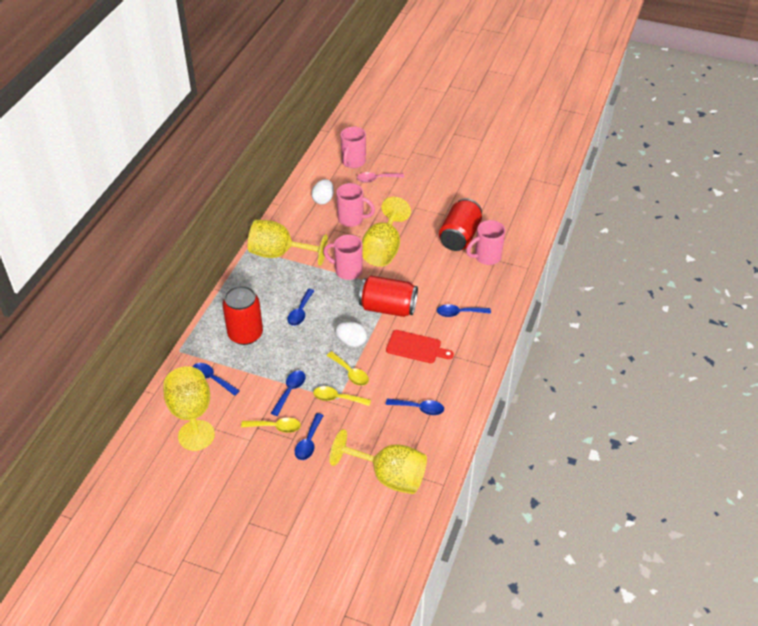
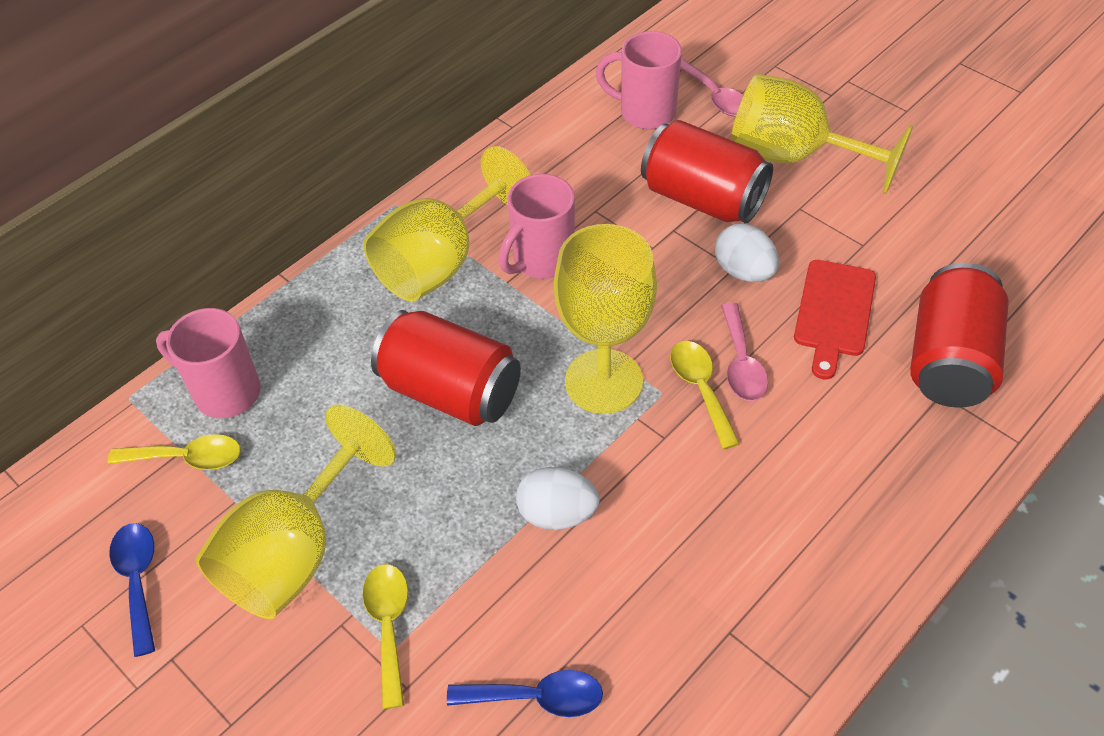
blue spoon: [193,363,240,396] [271,370,306,416] [287,289,315,326] [295,413,324,460] [386,398,444,415] [437,304,491,317] = 6 -> [109,523,155,657] [447,670,603,717] = 2
pink mug: [323,235,363,280] [336,183,375,227] [340,127,366,168] [466,220,505,265] = 4 -> [156,308,261,418] [498,174,575,279] [596,31,682,129] = 3
pink spoon: [357,172,404,183] = 1 -> [680,59,743,117] [721,302,768,401] = 2

